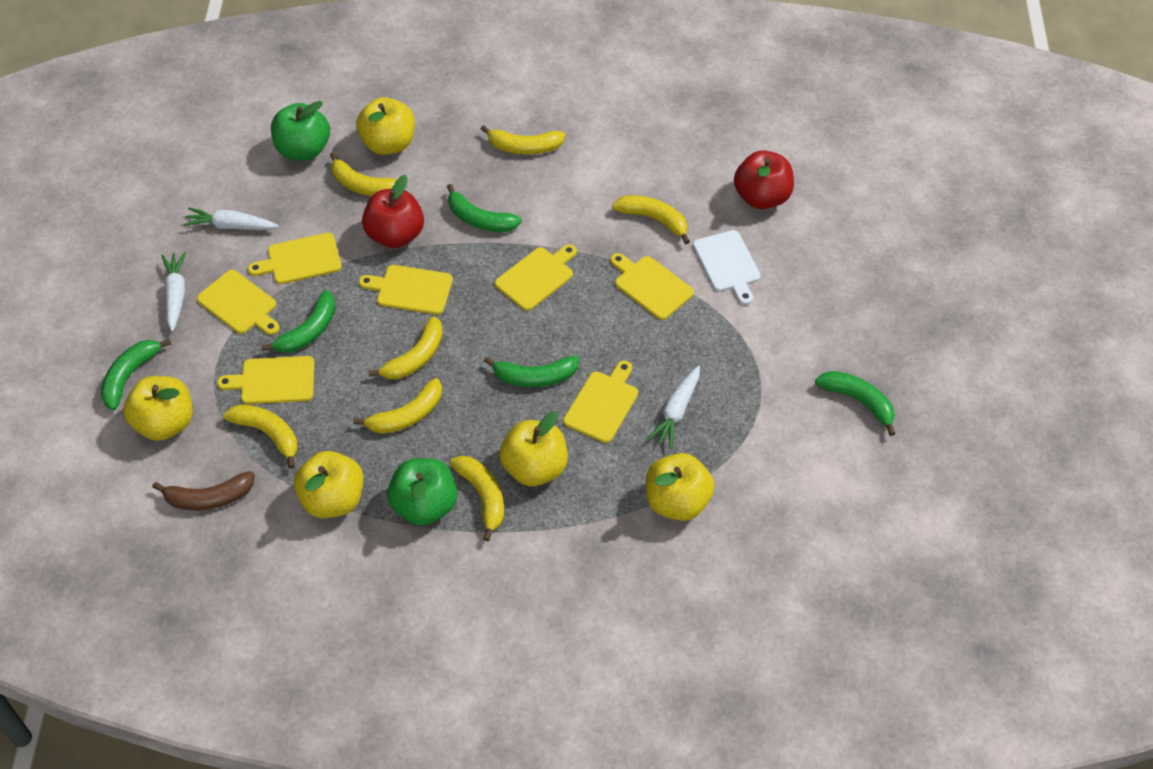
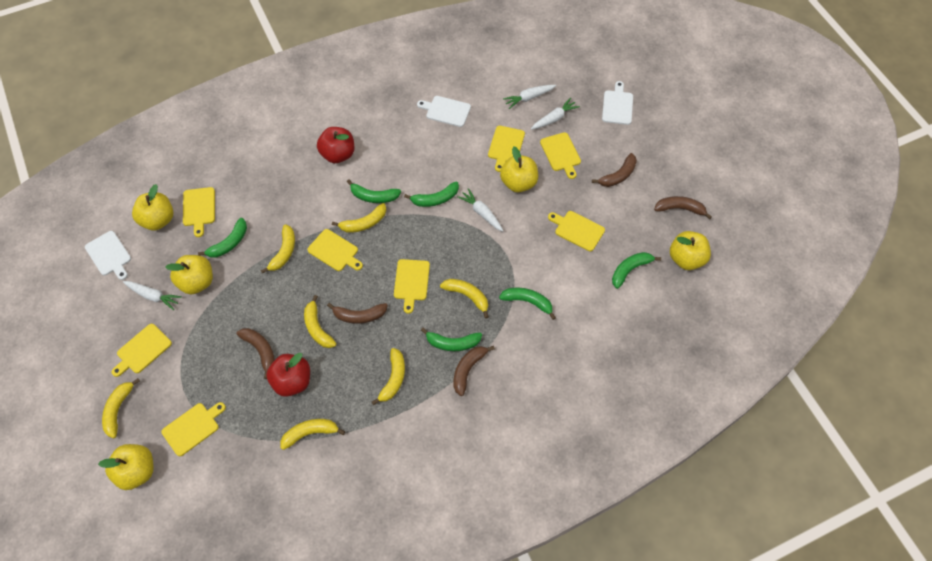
brown banana: [152,471,255,510] = 1 -> [236,328,275,379] [327,303,388,324] [454,346,495,396] [592,153,637,187] [654,196,712,220] = 5
green apple: [271,101,330,161] [387,458,457,526] = 2 -> none = 0
green banana: [101,339,172,411] [261,290,336,353] [447,184,522,232] [484,356,579,387] [815,371,896,436] = 5 -> [198,218,247,258] [347,180,401,203] [404,182,459,207] [421,328,482,351] [499,288,556,320] [612,252,661,289] = 6
white carrot: [161,252,186,332] [182,207,278,230] [647,365,700,449] = 3 -> [123,281,182,310] [457,188,503,232] [503,85,556,109] [531,98,580,130] = 4
white cutting board: [693,230,761,305] = 1 -> [85,231,131,280] [417,96,471,127] [602,81,633,125] = 3
yellow cutting board: [197,270,280,335] [217,356,314,404] [248,233,342,284] [359,265,453,315] [495,244,577,311] [563,361,638,443] [610,253,694,320] = 7 -> [112,324,172,377] [161,402,226,456] [183,187,215,237] [307,229,363,271] [394,259,430,314] [488,126,525,172] [540,132,581,179] [548,211,605,251] = 8

